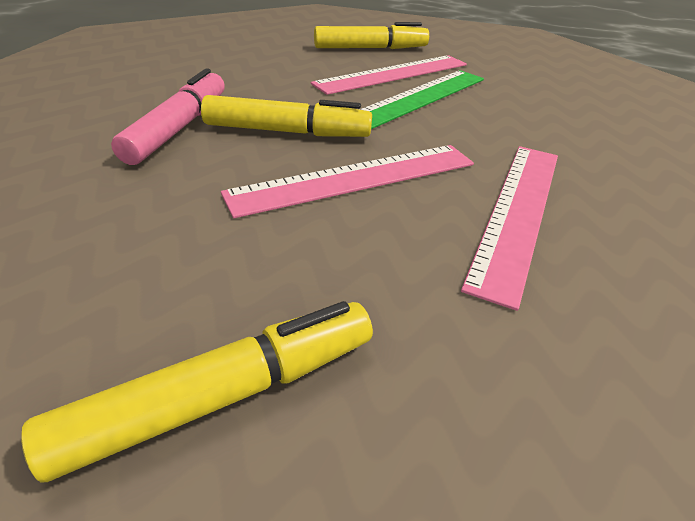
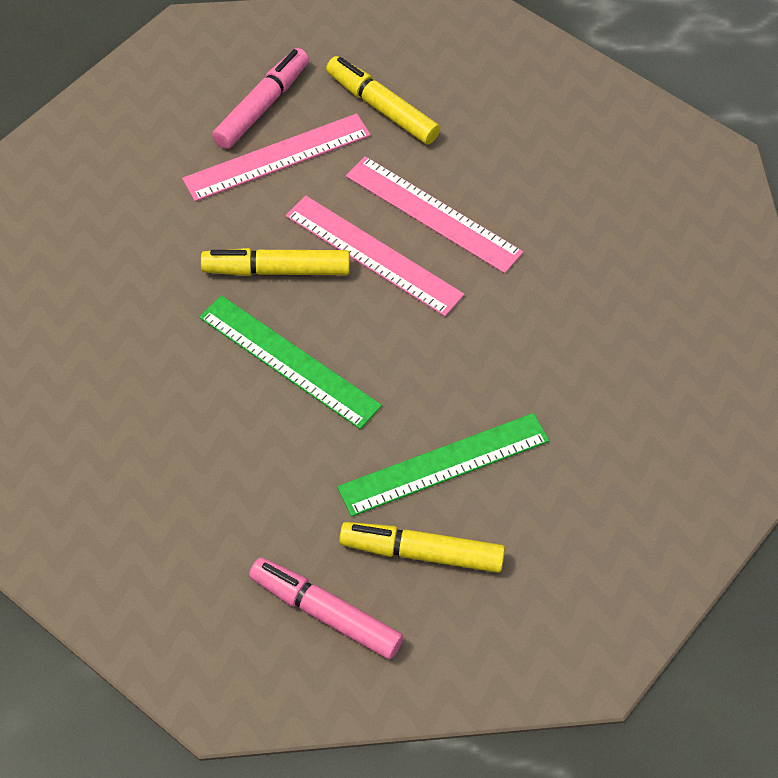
green ruler: [360,70,484,129] = 1 -> [199,295,382,429] [337,413,549,517] = 2
pink marker: [111,68,225,165] = 1 -> [212,48,309,149] [249,558,403,659] = 2

